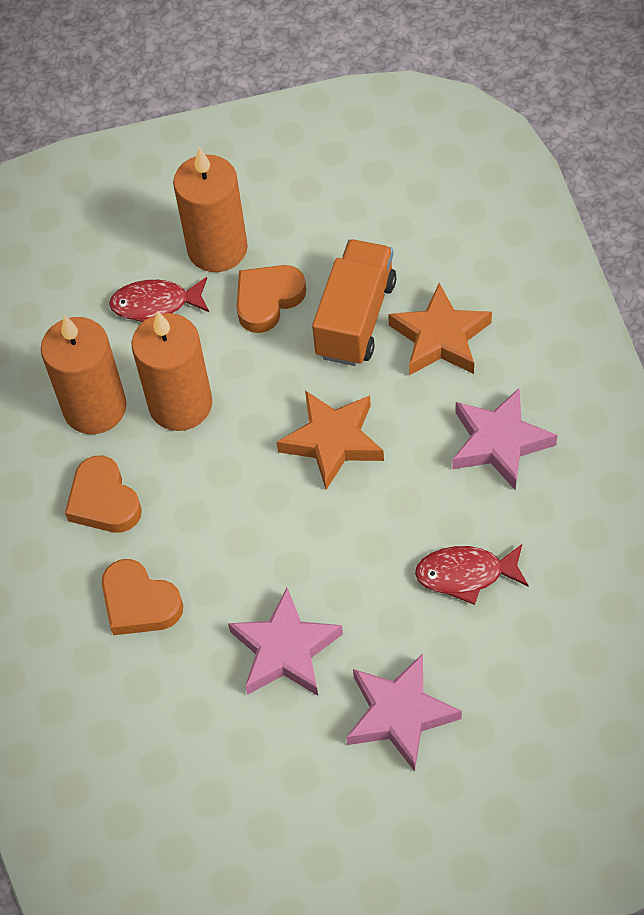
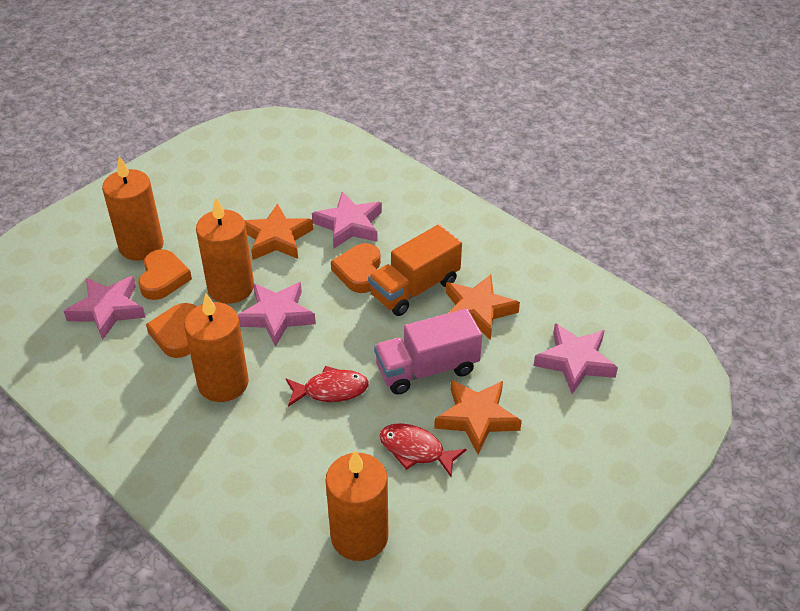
orange candle: [41,315,127,434] [132,311,212,431] [173,147,248,272] = 3 -> [102,156,164,261] [184,293,249,402] [196,197,254,304] [326,450,388,561] = 4
orange star: [277,391,384,490] [388,283,492,375] = 2 -> [245,203,313,260] [434,380,522,454] [446,274,520,340] = 3
pink star: [228,588,343,696] [346,654,462,772] [452,388,557,490] = 3 -> [64,276,146,340] [238,282,316,347] [312,192,382,248] [534,323,618,394] = 4
pink truck: none = 0 -> [374,309,482,395] = 1

